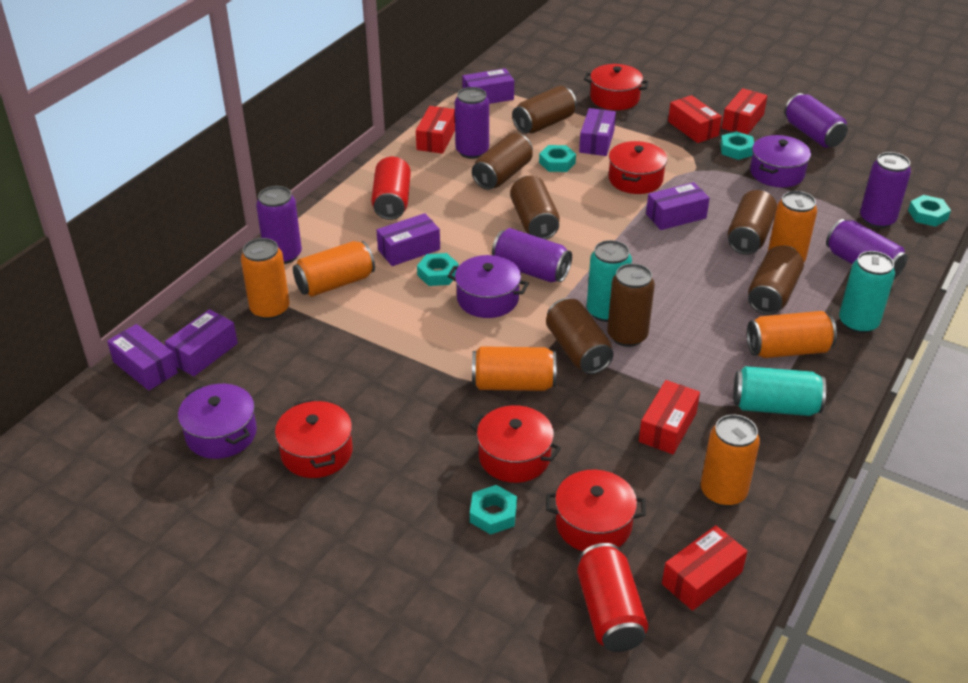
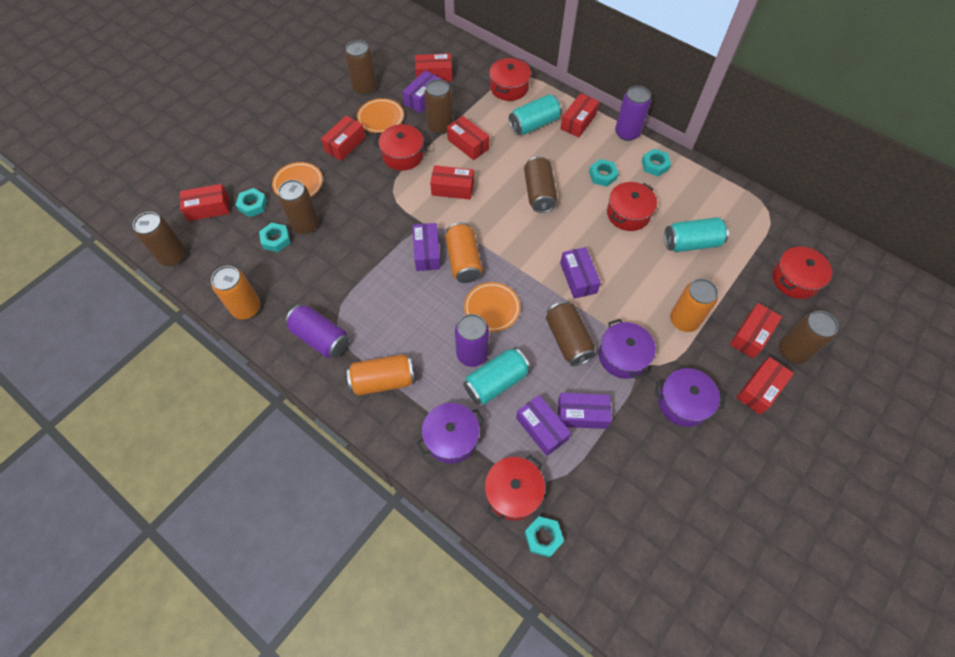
orange can: [241,238,290,320] [293,241,375,297] [472,346,557,391] [701,415,760,507] [747,311,837,358] [768,191,817,262] = 6 -> [211,266,261,319] [347,354,415,396] [445,222,482,283] [670,279,718,332] = 4
orange plate: none = 0 -> [272,162,323,197] [357,98,404,133] [464,282,520,332] = 3
purple box: [107,324,178,390] [165,309,238,376] [377,213,440,266] [462,68,514,104] [579,108,616,156] [646,182,710,230] = 6 -> [403,70,442,113] [413,223,441,271] [516,395,571,456] [558,393,611,429] [560,247,601,299] = 5
purple can: [256,186,302,264] [455,87,489,159] [492,228,572,282] [784,93,848,148] [826,219,908,279] [860,152,911,228] = 6 -> [285,304,349,358] [455,314,489,367] [615,86,651,141] = 3
red box: [416,106,455,154] [639,380,700,454] [662,525,747,611] [668,95,722,143] [722,88,767,135] = 5 -> [180,184,230,221] [321,115,366,161] [415,53,452,82] [430,165,474,200] [447,116,489,160] [560,93,599,137] [730,303,782,359] [736,357,794,415] = 8
red can: [371,157,411,220] [577,543,648,652] = 2 -> none = 0

